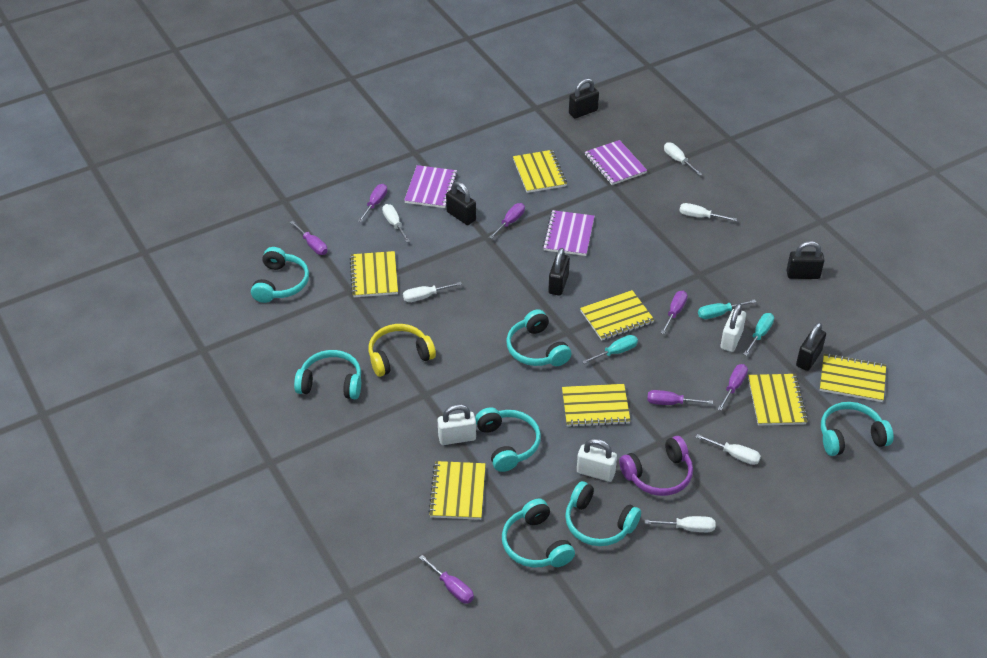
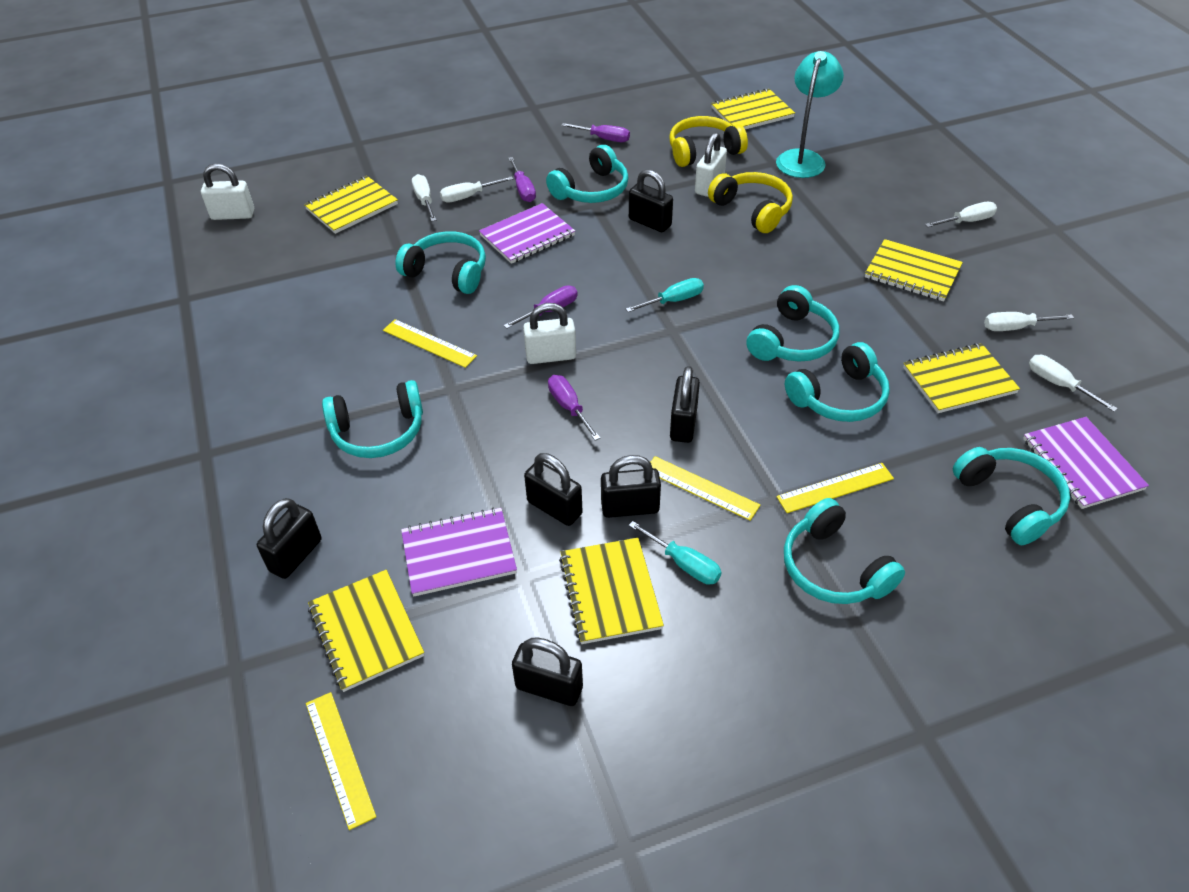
black padlock: [446,181,476,225] [548,248,570,296] [569,78,599,119] [787,241,825,279] [796,322,826,371] = 5 -> [257,498,321,579] [512,637,583,706] [524,453,583,526] [601,455,661,518] [629,169,673,232] [670,366,700,443] = 6
purple headphones: [619,436,693,496] = 1 -> none = 0
purple screwdriver: [290,221,328,255] [358,184,387,222] [419,555,474,603] [489,203,525,239] [647,390,713,405] [661,291,688,334] [718,364,748,411] = 7 -> [503,285,578,329] [508,157,536,202] [548,375,600,441] [561,123,630,142] = 4
turquoise lamp: none = 0 -> [776,51,844,178] = 1
turquoise screwdriver: [582,335,638,364] [698,299,756,319] [744,313,774,356] = 3 -> [626,278,704,312] [628,521,722,585] = 2
white screwdriver: [382,204,410,243] [403,282,462,302] [644,516,715,532] [664,142,702,176] [679,203,737,221] [696,434,761,465] = 6 -> [412,174,436,222] [440,176,513,203] [925,202,997,227] [984,312,1074,331] [1029,355,1118,412] = 5
yellow headphones: [368,324,436,377] = 1 -> [670,116,748,167] [708,172,793,233] = 2
yellow notebook: [350,251,398,297] [428,461,486,520] [513,150,567,193] [562,384,631,427] [580,290,654,341] [748,374,808,426] [820,353,886,402] = 7 -> [304,176,398,234] [308,570,424,692] [559,538,664,644] [711,88,795,129] [865,239,963,302] [903,343,1020,413] = 6
yellow ruler: none = 0 -> [306,692,376,830] [383,319,477,368] [651,456,760,521] [776,463,894,513] = 4

